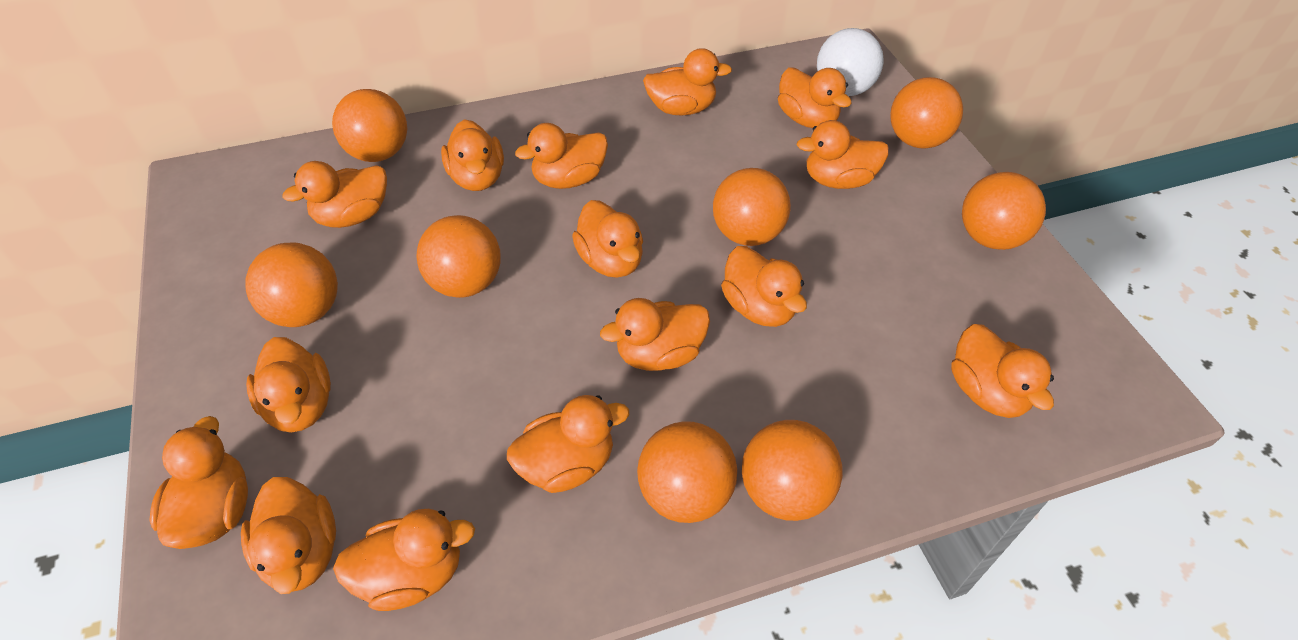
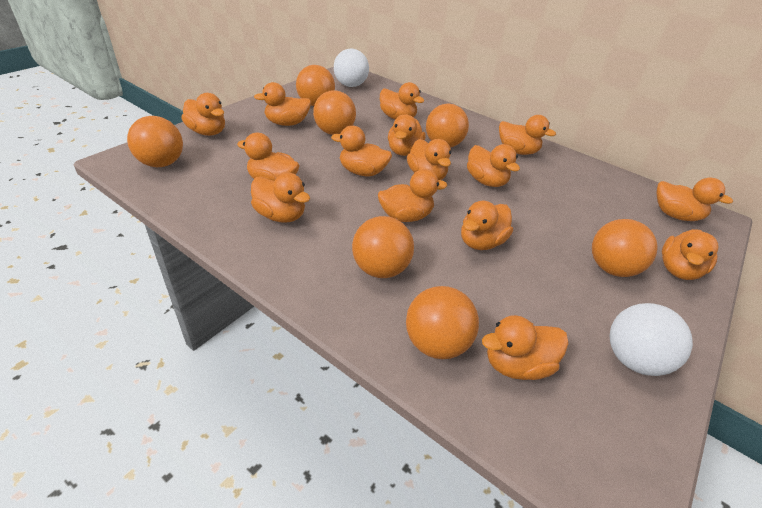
orange ball: [245,242,338,327] [332,89,407,162] [416,215,501,298] [637,421,737,523] [713,168,791,246] [742,420,843,521] [890,77,963,149] [962,172,1046,250] = 8 -> [127,116,183,167] [296,65,335,106] [313,90,356,135] [352,216,414,278] [406,286,479,359] [426,104,469,148] [592,219,658,277] = 7
white ball: [817,28,883,96] = 1 -> [334,49,369,87] [610,303,693,376] = 2

